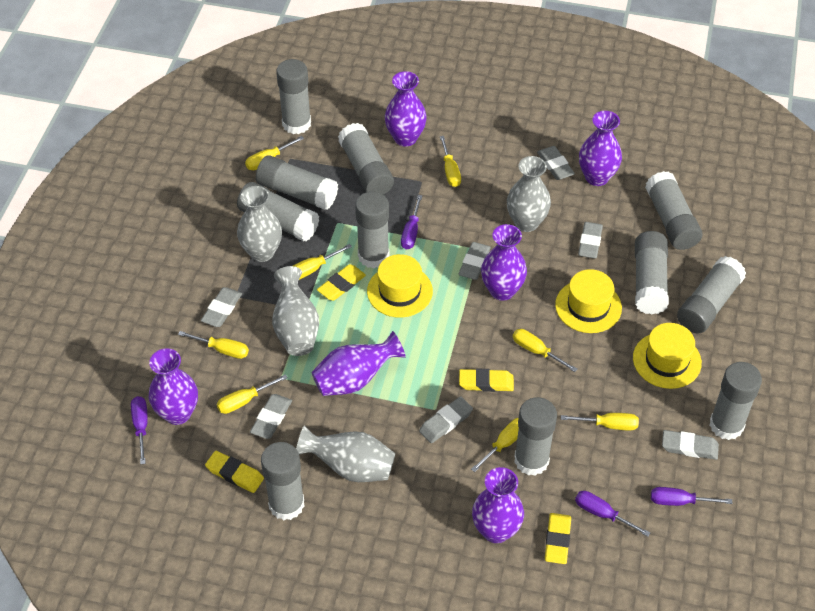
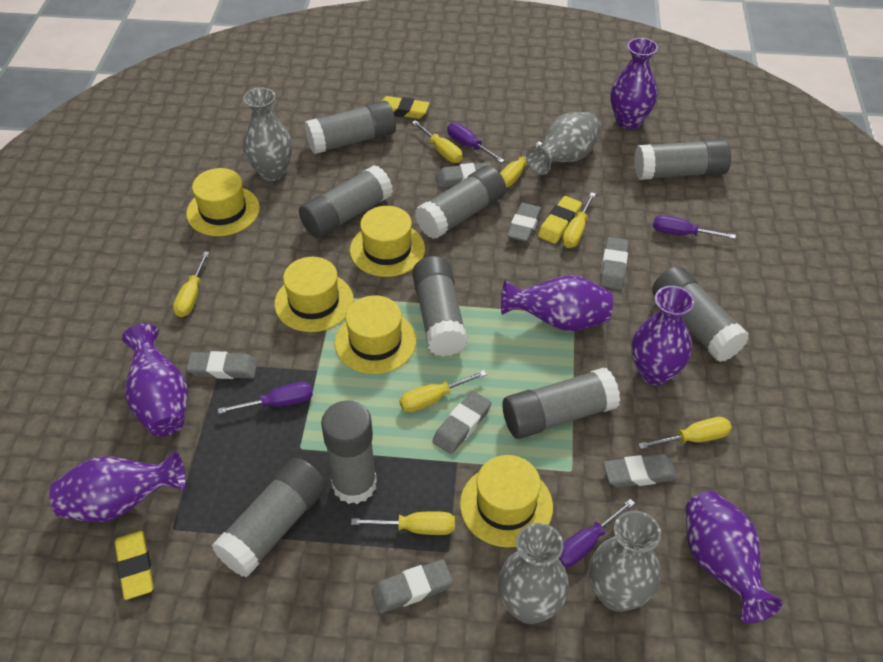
grey glue stick: [237,182,319,241] [256,155,338,210] [261,442,305,520] [276,59,311,134] [338,123,394,194] [355,191,389,269] [514,397,557,476] [635,231,669,314] [645,171,702,250] [677,256,746,334] [709,362,762,440] = 11 -> [212,458,327,578] [299,165,393,238] [305,101,396,154] [321,401,377,504] [412,256,468,357] [415,166,506,239] [503,368,620,439] [634,139,731,180] [652,266,749,362] = 9
yellow eraser: [205,451,264,493] [317,264,366,301] [459,369,514,392] [545,513,571,564] = 4 -> [115,531,154,600] [381,96,430,119] [538,196,582,244] = 3
yellow hat: [367,254,433,318] [555,269,622,333] [633,323,702,389] = 3 -> [186,168,260,236] [274,257,354,332] [335,295,417,374] [350,206,425,277] [460,455,553,548] = 5
yellow screwdriver: [178,331,249,359] [217,374,288,414] [245,136,304,170] [293,244,352,280] [440,136,461,187] [471,418,519,472] [513,329,577,372] [561,413,639,430] = 8 -> [173,251,209,317] [351,511,455,535] [399,370,487,412] [412,120,462,163] [500,141,543,187] [562,192,596,248] [638,417,732,449] = 7

